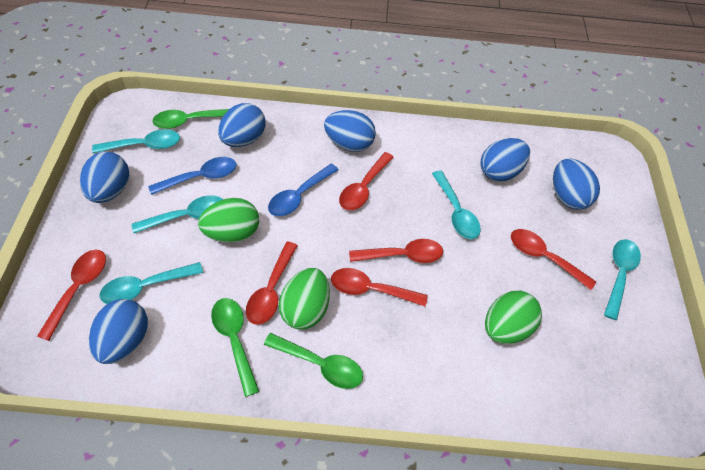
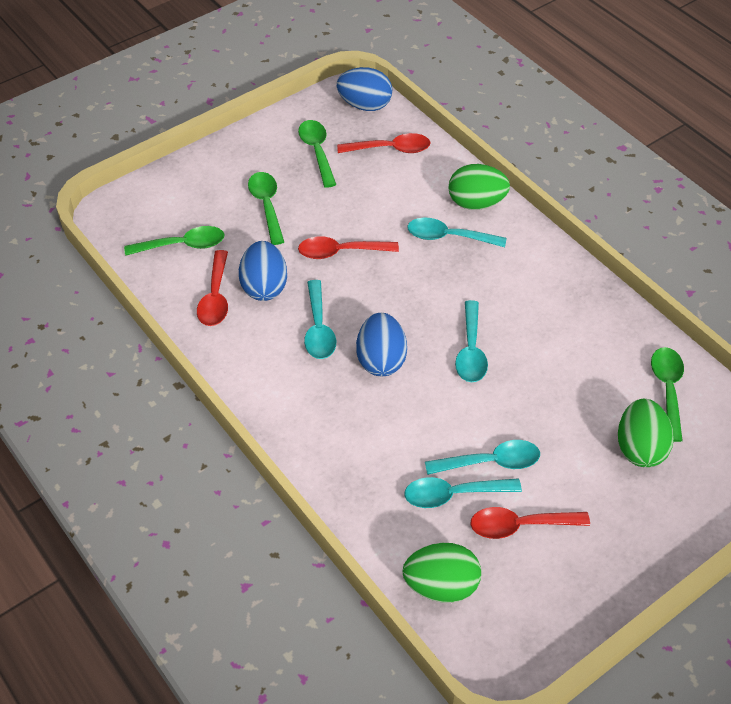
blue egg: [80,152,129,203] [89,299,148,364] [218,103,266,147] [324,110,376,152] [480,138,530,182] [553,159,600,210] = 6 -> [239,241,287,301] [337,67,392,111] [356,313,407,376] = 3
blue spoon: [148,157,236,195] [268,163,338,216] = 2 -> none = 0
green spoon: [152,109,229,129] [211,298,259,397] [264,333,363,389] = 3 -> [124,226,225,256] [248,172,284,245] [298,120,336,188] [651,347,684,442] = 4
red spoon: [37,250,106,341] [246,241,298,325] [331,268,428,306] [339,152,394,210] [349,239,443,263] [511,229,596,290] = 6 -> [197,250,228,326] [298,236,399,259] [337,133,431,153] [470,507,590,539] = 4

